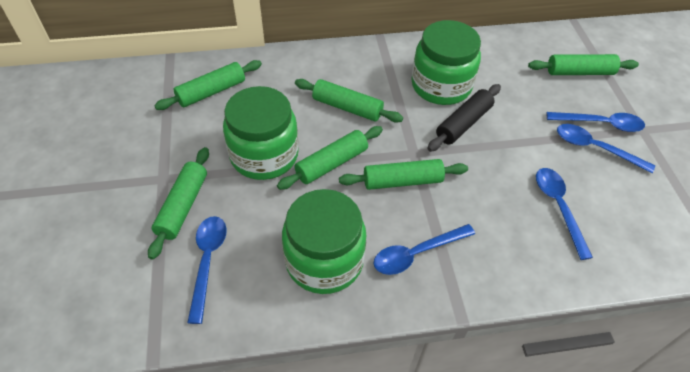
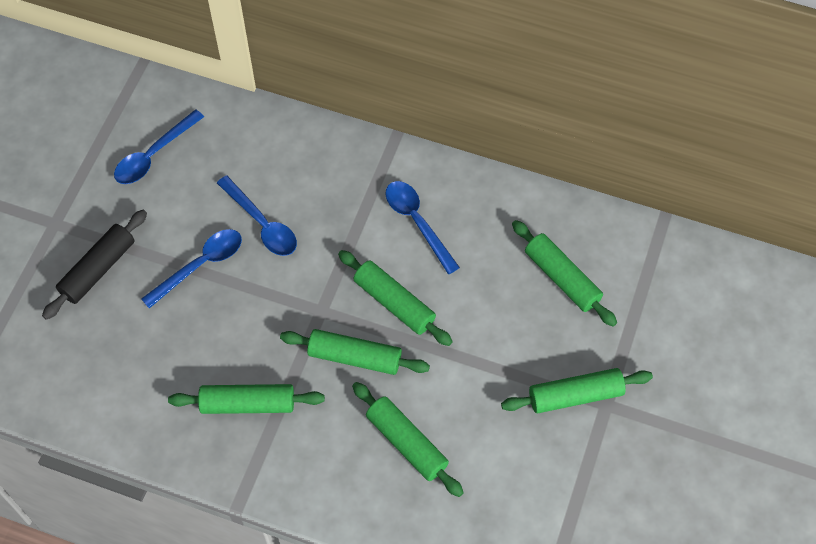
blue spoon: [187,216,227,324] [374,224,475,275] [536,168,593,260] [546,112,645,132] [557,124,655,173] = 5 -> [114,109,204,184] [141,229,242,308] [217,176,297,256] [385,181,460,274] = 4
green jar: [223,86,299,180] [282,189,366,294] [411,20,481,105] = 3 -> none = 0

